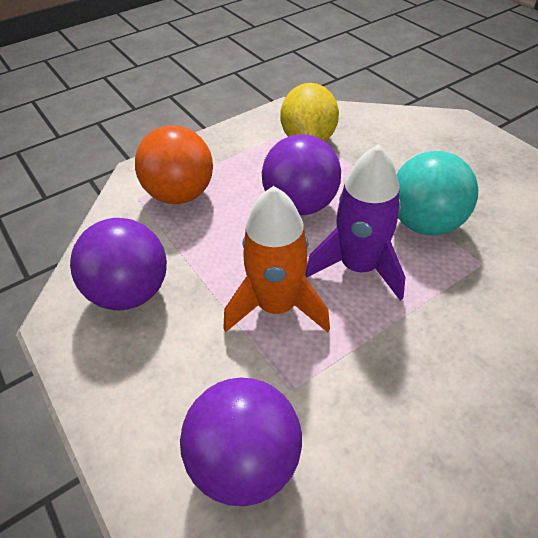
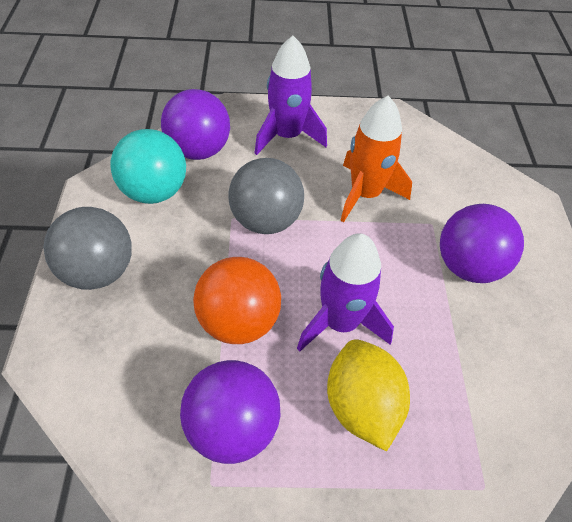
grey ball: none = 0 -> [43,207,132,290] [228,158,304,234] = 2
purple rocket: [305,145,406,301] = 1 -> [255,36,327,155] [297,233,394,352] = 2

